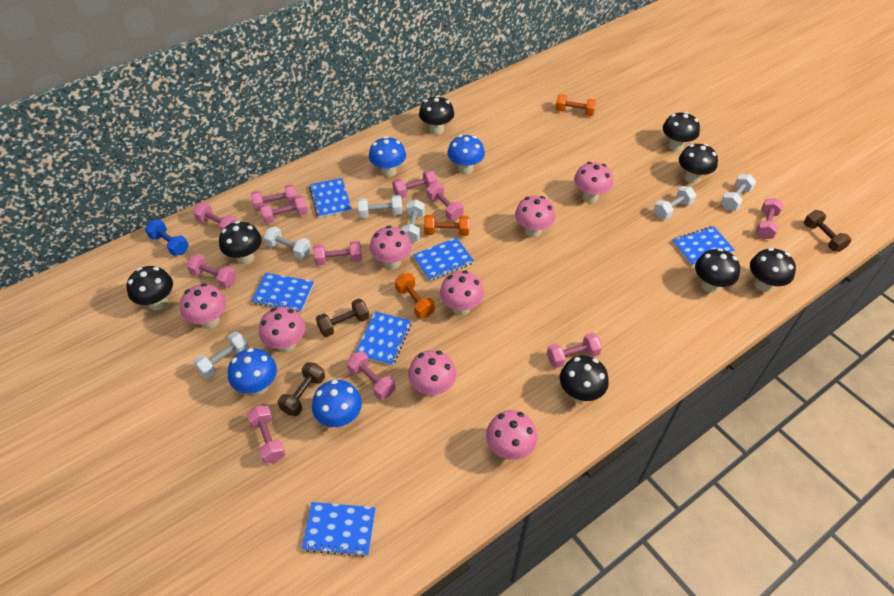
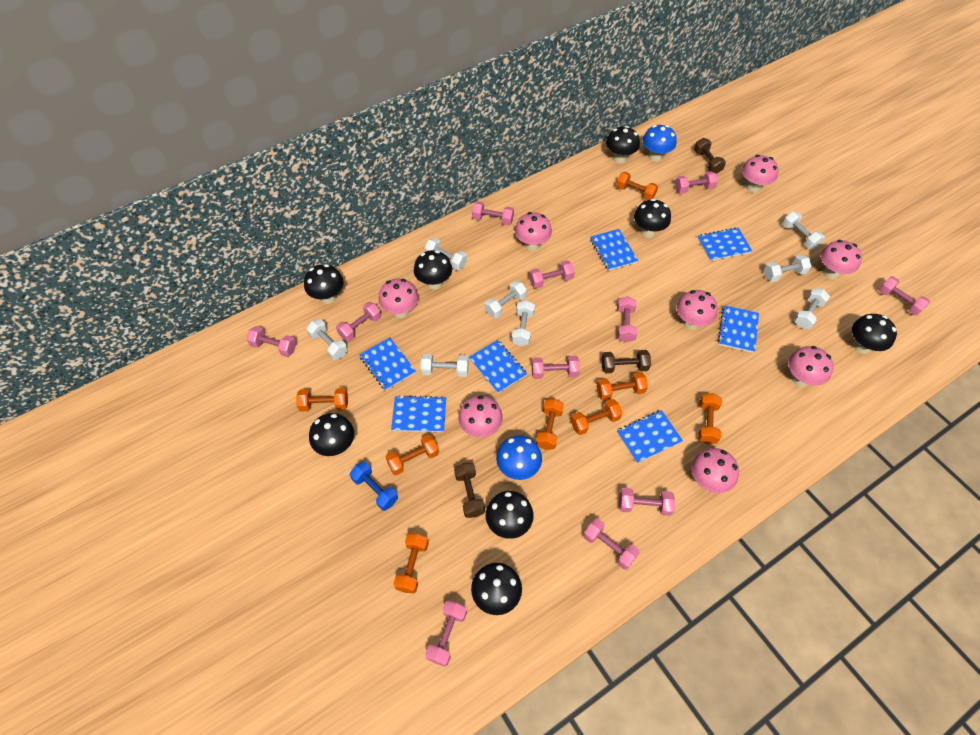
blue mushroom: [228,348,277,395] [312,380,362,428] [369,136,406,177] [447,135,485,175] = 4 -> [496,435,542,480] [642,125,677,162] = 2
blue notebook: [251,273,314,312] [302,502,376,557] [309,178,352,218] [355,311,412,366] [413,237,474,281] [672,226,735,266] = 6 -> [359,337,416,391] [391,395,446,432] [469,340,527,393] [590,229,638,271] [617,410,683,463] [698,228,752,261] [718,305,759,353] = 7
orange dumbbell: [395,273,435,318] [424,215,469,236] [556,94,596,116] = 3 -> [296,388,348,411] [385,435,439,475] [394,533,429,593] [536,399,564,450] [571,399,622,435] [597,372,648,401] [616,172,658,200] [698,393,722,444] = 8
white dumbbell: [193,332,250,379] [263,226,311,259] [357,195,403,218] [401,199,425,243] [653,186,696,220] [721,174,756,210] = 6 -> [306,319,348,360] [421,354,468,377] [425,238,467,270] [485,281,527,318] [512,300,535,346] [764,255,811,282] [782,212,825,249] [794,288,830,329] = 8

